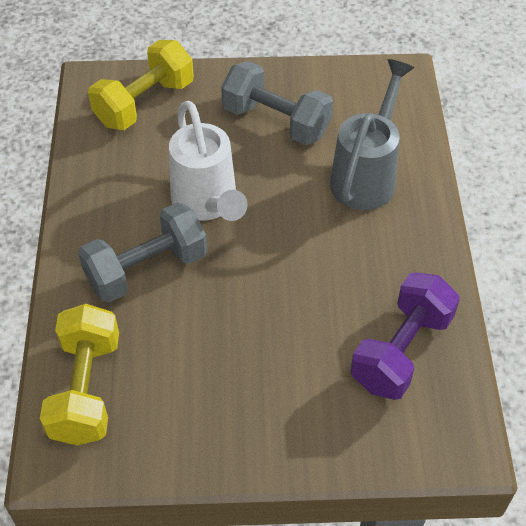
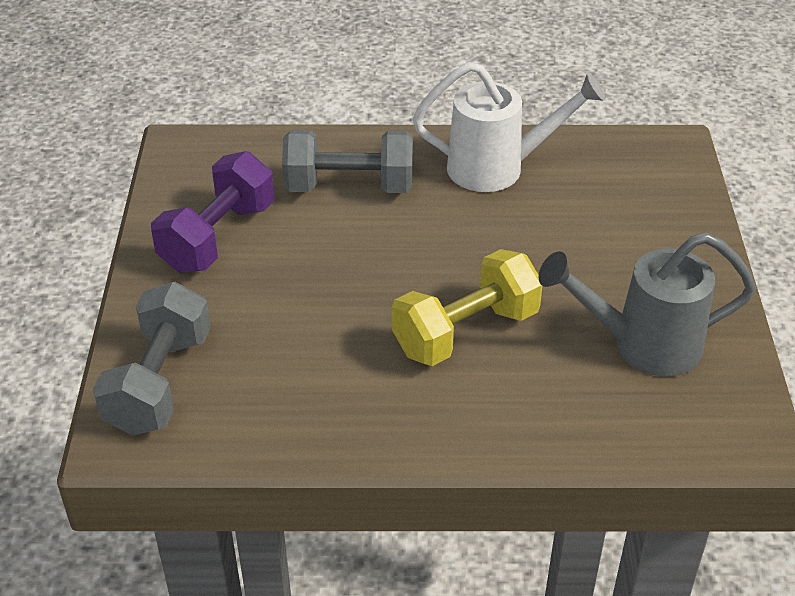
yellow dumbbell: [40,304,119,446] [88,40,194,130] = 2 -> [392,249,542,366] = 1

